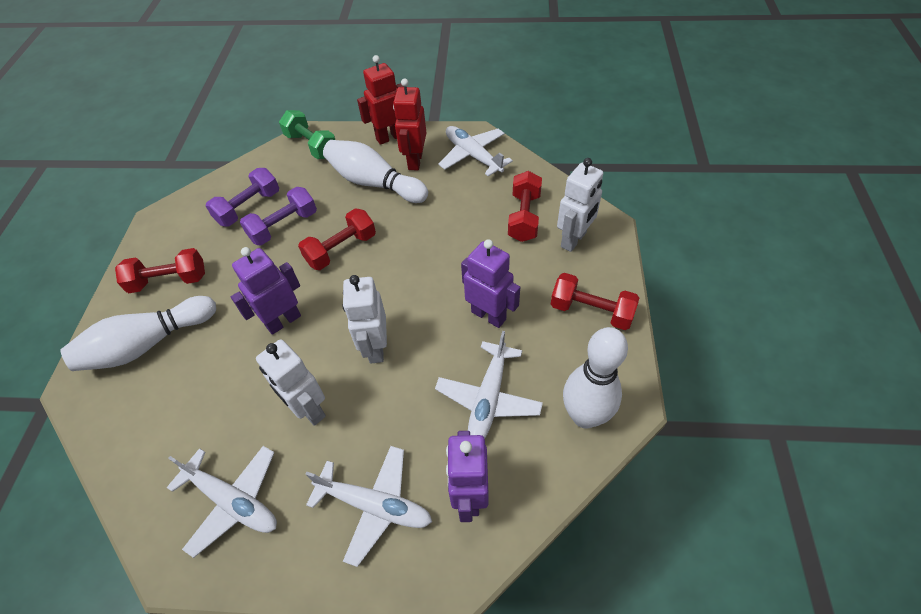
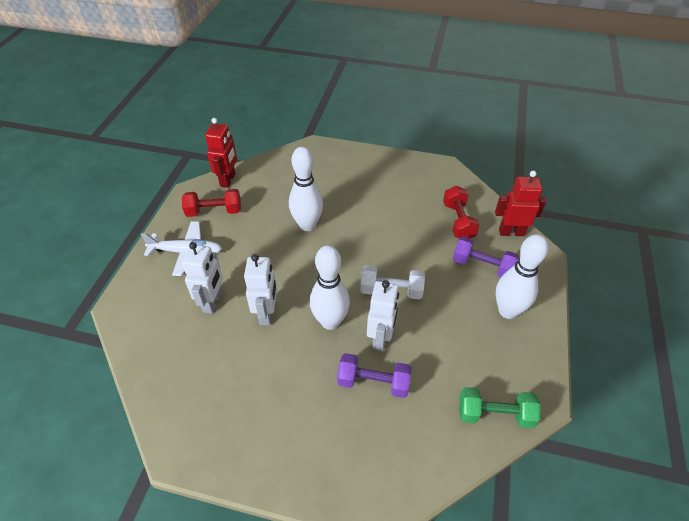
purple robot: [231,247,301,335] [446,431,488,522] [461,239,520,328] = 3 -> none = 0
red dumbbell: [115,248,205,293] [298,208,376,270] [508,171,542,242] [551,273,639,330] = 4 -> [182,189,241,217] [443,186,479,238] = 2
white dumbbell: none = 0 -> [360,265,425,300] = 1
white plane: [167,446,277,558] [305,446,432,567] [435,331,543,439] [438,126,513,176] = 4 -> [141,221,222,276] = 1

